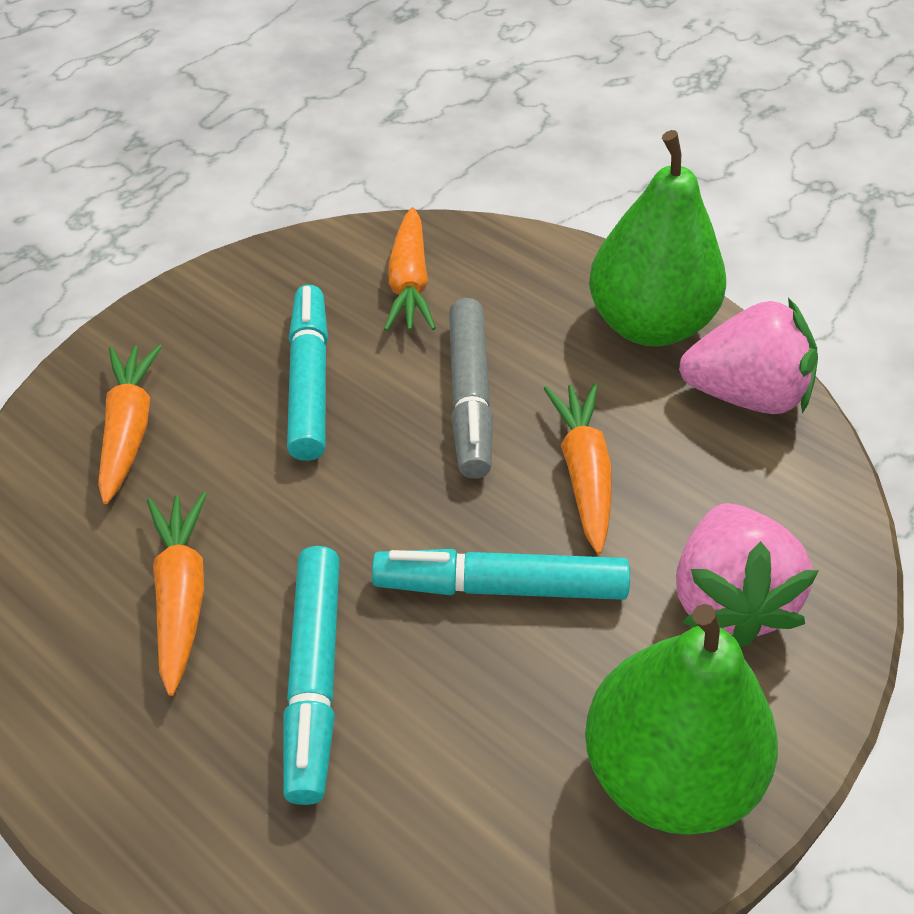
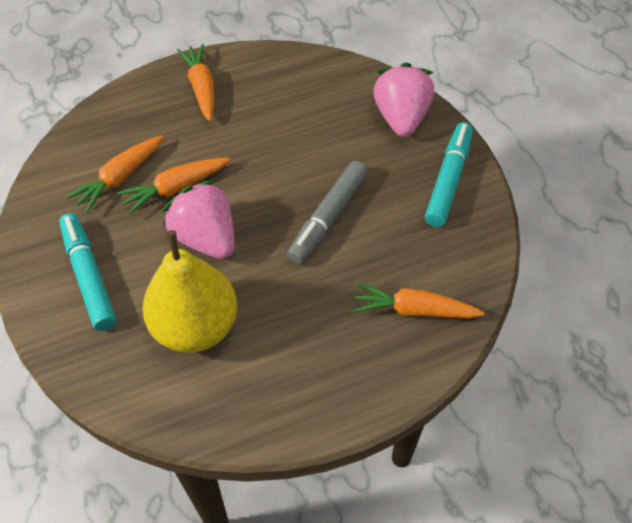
green pear: [585,604,778,835] [589,130,726,346] = 2 -> none = 0
turquoise marker: [283,546,340,805] [287,285,328,461] [372,549,630,600] = 3 -> [59,213,116,331] [425,122,473,227] = 2
yellow pear: none = 0 -> [142,230,238,353] = 1

